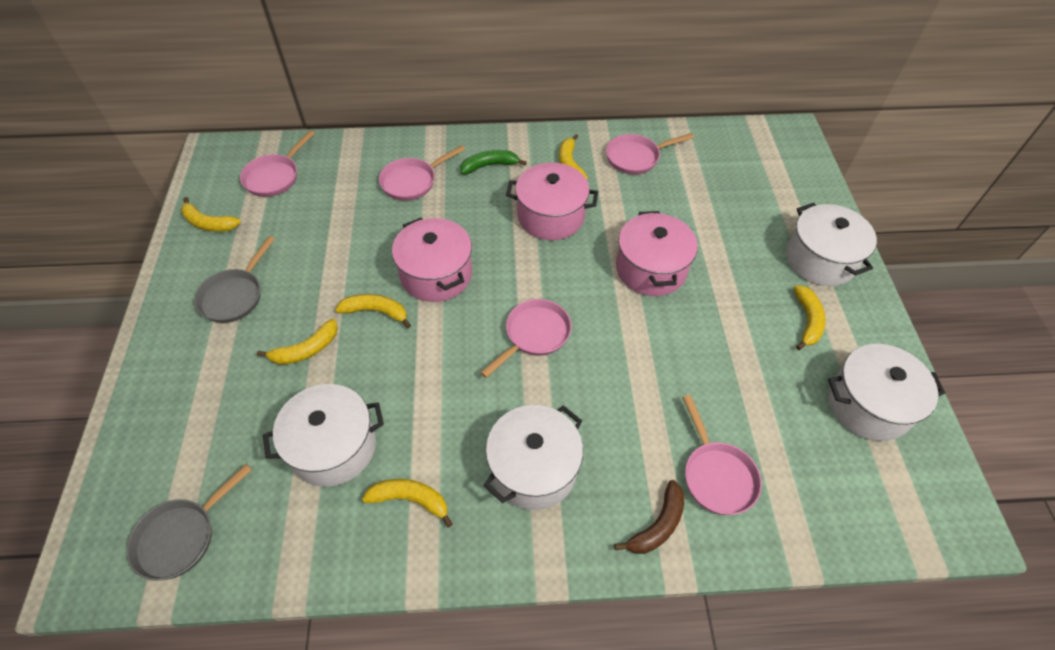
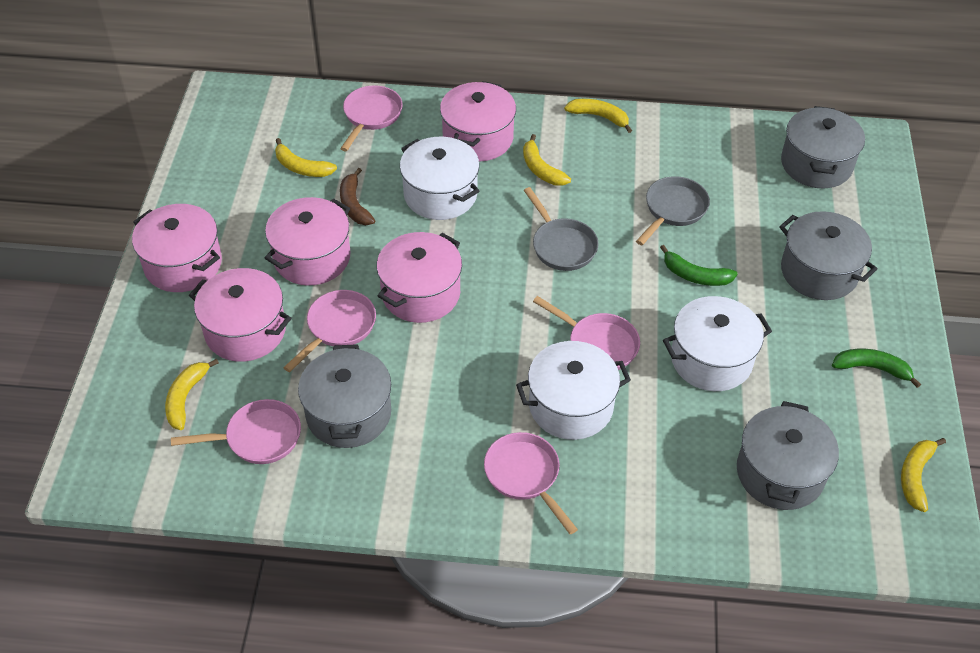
green banana: [460,150,527,175] = 1 -> [660,245,738,286] [832,349,921,388] = 2
grey pot: none = 0 -> [298,344,391,448] [737,401,839,510] [779,211,877,300] [781,106,865,189] = 4
pink pot: [392,217,472,302] [506,162,598,240] [616,211,698,296] = 3 -> [132,204,222,292] [189,268,291,362] [265,197,350,285] [377,232,462,323] [440,81,516,161] = 5
white pot: [263,384,384,487] [483,405,583,510] [786,203,877,286] [828,344,945,441] = 4 -> [400,137,480,220] [516,341,631,440] [663,296,772,391] = 3
yellow banana: [181,197,241,232] [257,319,338,365] [335,294,411,328] [362,479,453,528] [559,134,588,180] [794,285,826,350] = 6 -> [165,359,219,430] [275,138,337,177] [523,134,571,186] [564,99,632,133] [901,438,946,512] = 5

